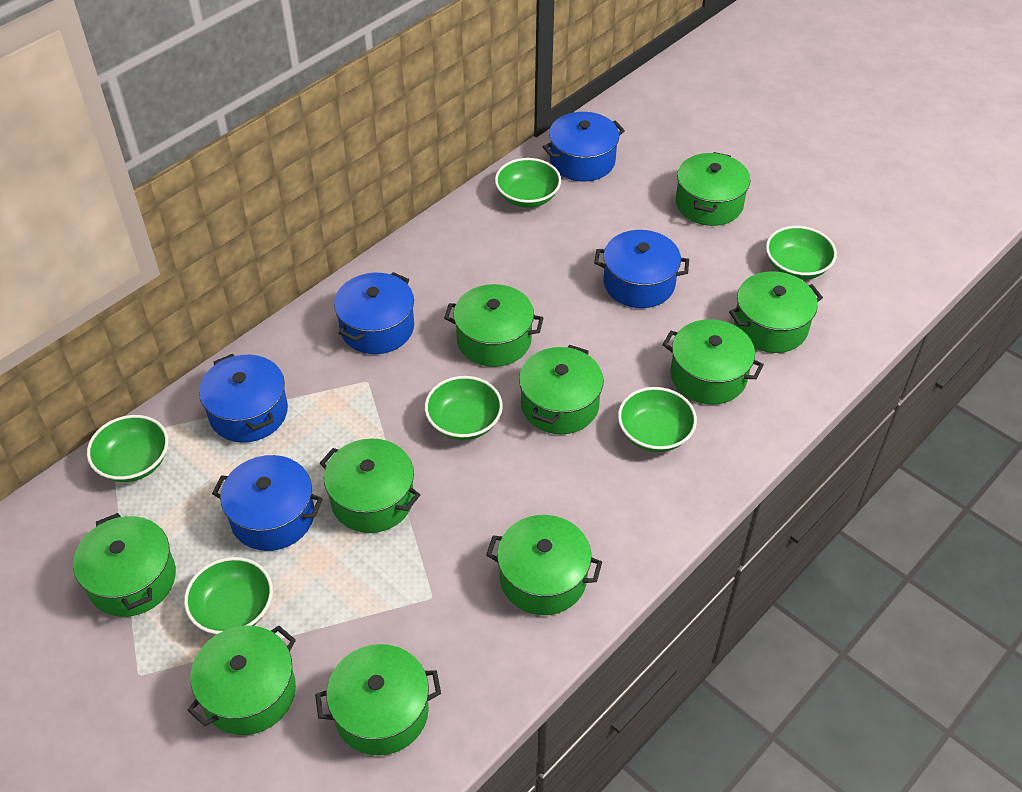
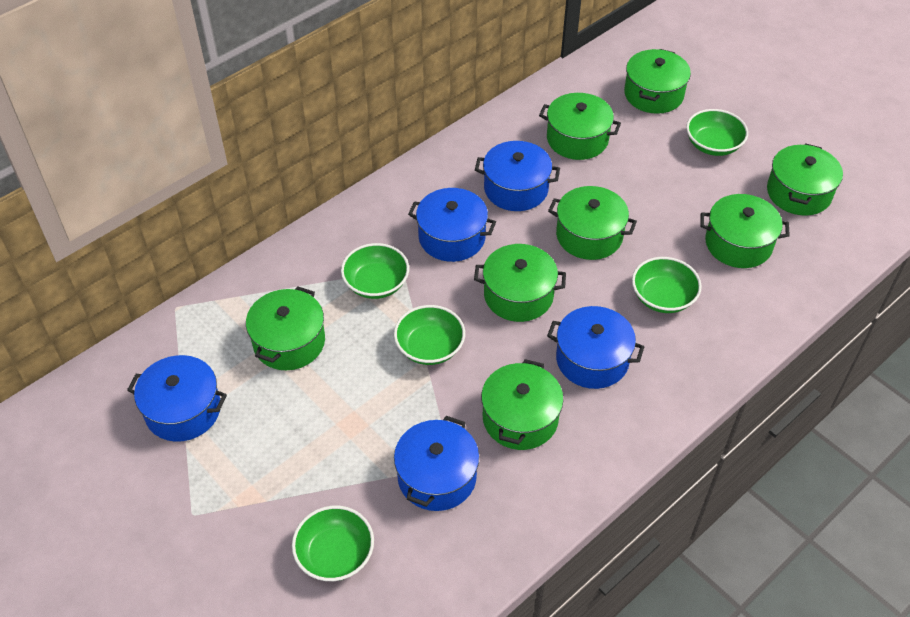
green bowl: [87,415,168,482] [184,557,273,635] [425,376,503,440] [495,158,561,208] [618,387,697,452] [766,226,837,280] = 6 -> [292,506,374,581] [341,243,409,299] [394,305,465,365] [632,257,702,313] [686,109,748,156] = 5
green pot: [73,513,176,617] [187,625,296,735] [315,644,441,755] [320,438,420,533] [444,284,543,367] [486,515,602,615] [519,345,604,434] [662,319,764,405] [676,152,750,226] [729,271,823,353] = 10 -> [246,286,325,370] [474,244,566,322] [481,359,564,450] [539,93,621,160] [548,186,637,260] [624,49,691,114] [700,194,790,268] [767,143,843,216] = 8

